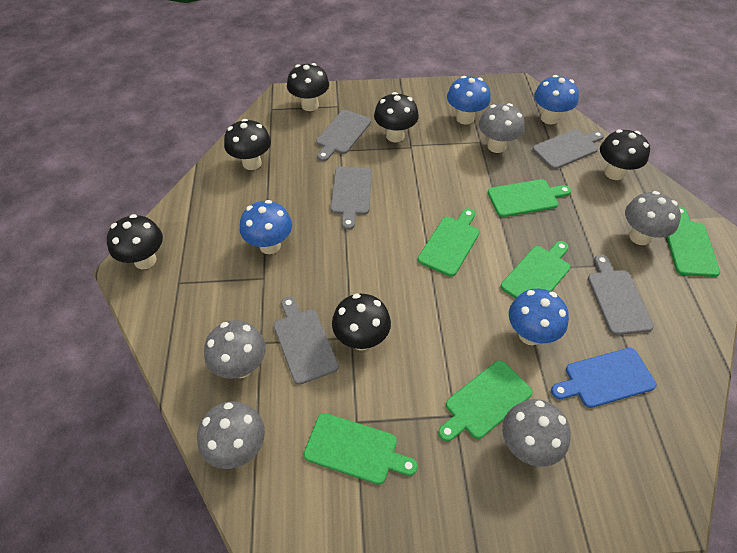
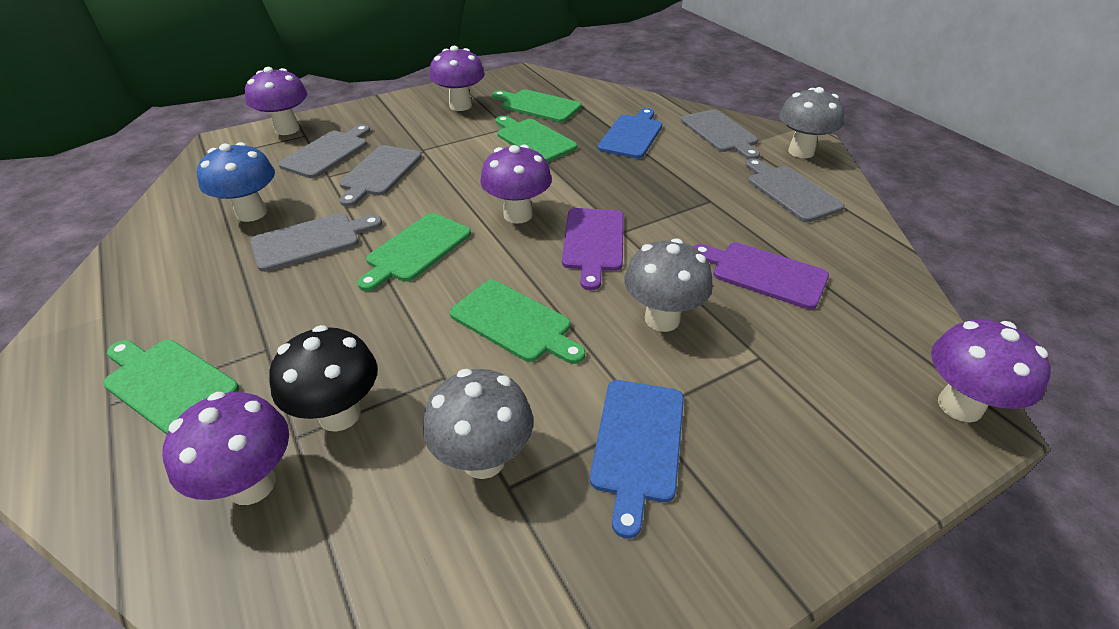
black mushroom: [106,214,163,269] [224,119,271,170] [287,63,329,111] [332,294,391,351] [374,92,419,142] [600,129,650,180] = 6 -> [269,325,378,432] = 1
blue cutting board: [551,348,656,408] = 1 -> [590,380,684,538] [598,108,662,159] = 2
blue mushroom: [240,200,292,254] [447,76,491,125] [509,289,569,345] [534,75,579,124] = 4 -> [197,142,275,222] = 1
green cutting board: [304,413,418,485] [418,208,480,277] [438,360,533,441] [488,179,571,217] [501,241,570,299] [667,206,720,277] = 6 -> [103,340,239,434] [357,213,471,291] [450,280,585,364] [492,89,581,122] [496,116,577,162] = 5
grey mushroom: [197,401,265,469] [204,320,266,379] [479,103,525,153] [502,399,571,467] [625,191,681,245] = 5 -> [423,369,533,479] [624,238,713,332] [779,87,844,158] = 3
purple cutting board: none = 0 -> [562,208,624,290] [693,243,829,309] = 2
purple mushroom: none = 0 -> [162,392,289,505] [245,67,307,135] [430,46,485,111] [480,145,552,224] [931,319,1051,423] = 5

